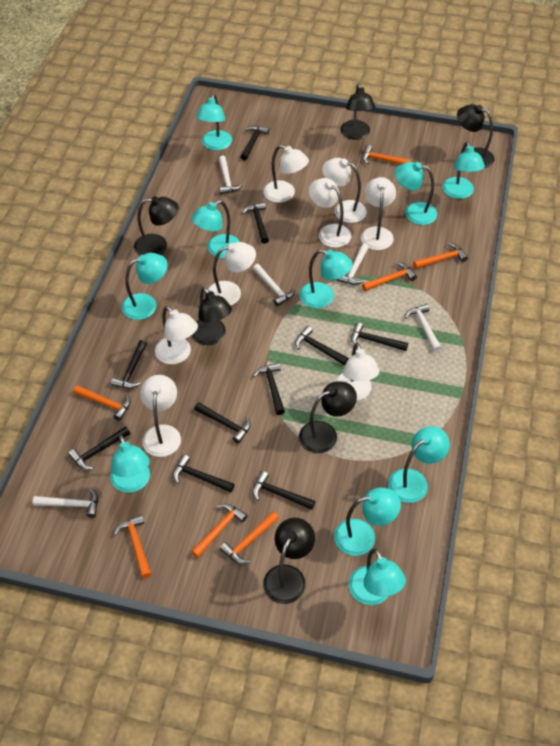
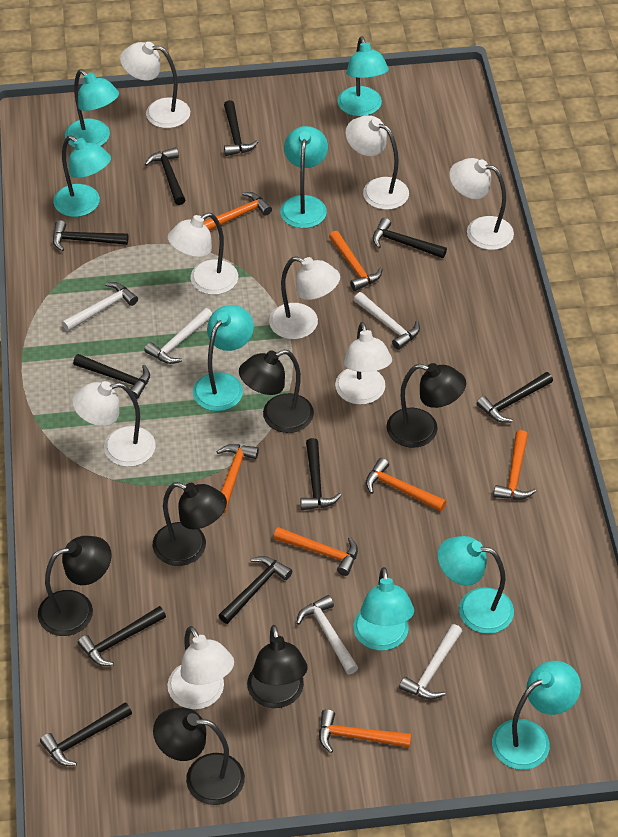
turquoise lamp: [110,435,150,493] [122,253,168,320] [191,200,240,258] [196,94,232,151] [300,249,353,308] [334,488,401,556] [349,548,406,605] [388,426,450,503] [395,162,437,225] [442,142,485,199] = 10 -> [53,135,111,217] [65,69,119,148] [193,305,254,411] [280,126,328,228] [338,36,389,116] [353,567,414,651] [437,536,514,634] [492,661,581,770] = 8

